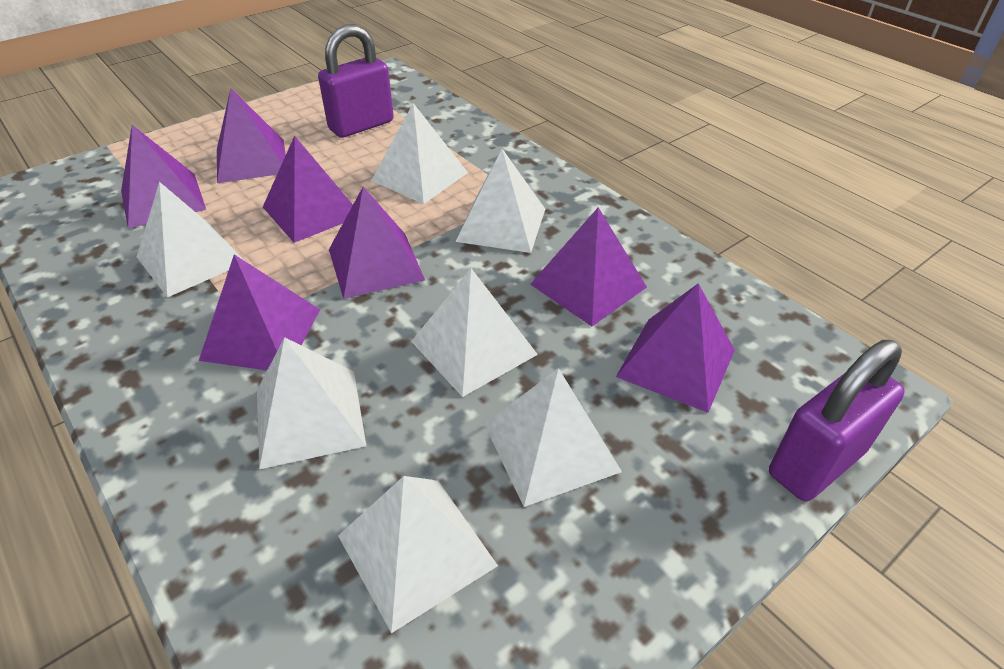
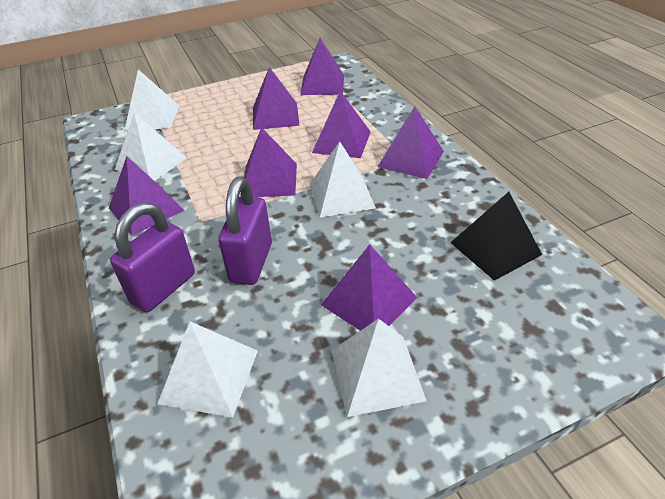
black pyramid: none = 0 -> [450,192,542,281] = 1
white pyramid: [137,182,243,298] [257,337,366,469] [338,476,498,633] [371,103,468,204] [411,268,538,397] [456,149,545,253] [484,368,622,507] = 7 -> [115,112,187,181] [125,69,179,130] [158,322,258,418] [310,142,376,218] [331,319,426,417] = 5

